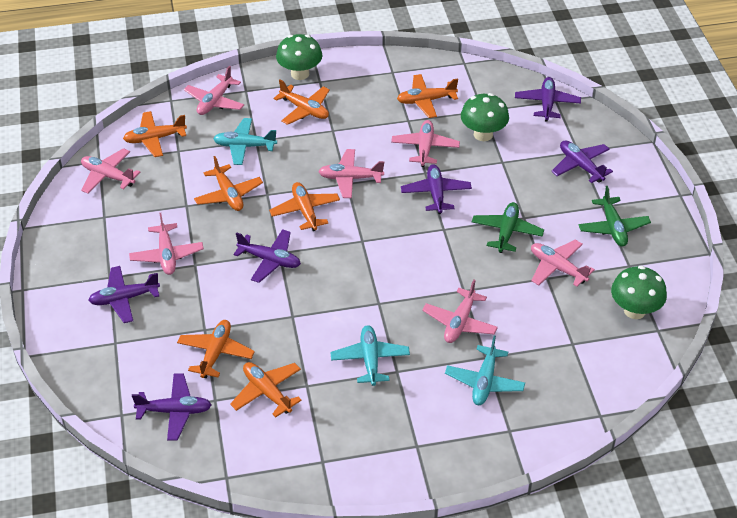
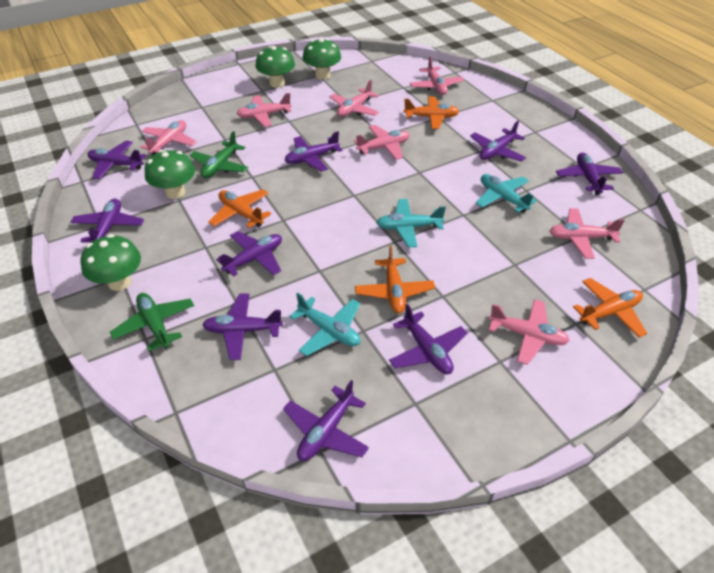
green mushroom: [276,34,322,80] [461,93,509,141] [611,266,667,319] = 3 -> [80,234,141,291] [145,150,195,199] [256,46,295,88] [303,38,341,80] = 4
orange plane: [123,111,187,157] [177,320,255,378] [194,156,263,211] [230,362,302,418] [269,182,340,231] [274,79,330,125] [397,74,458,118] = 7 -> [208,189,271,228] [355,245,435,314] [404,96,459,129] [573,278,648,338] = 4
purple plane: [88,266,160,323] [132,373,211,441] [233,229,301,283] [401,164,472,214] [515,77,581,122] [551,141,613,183] = 6 -> [70,199,144,243] [87,140,146,179] [202,293,283,360] [216,231,282,277] [283,380,369,461] [285,131,342,172] [389,304,467,374] [470,121,526,162] [556,153,623,195] = 9

